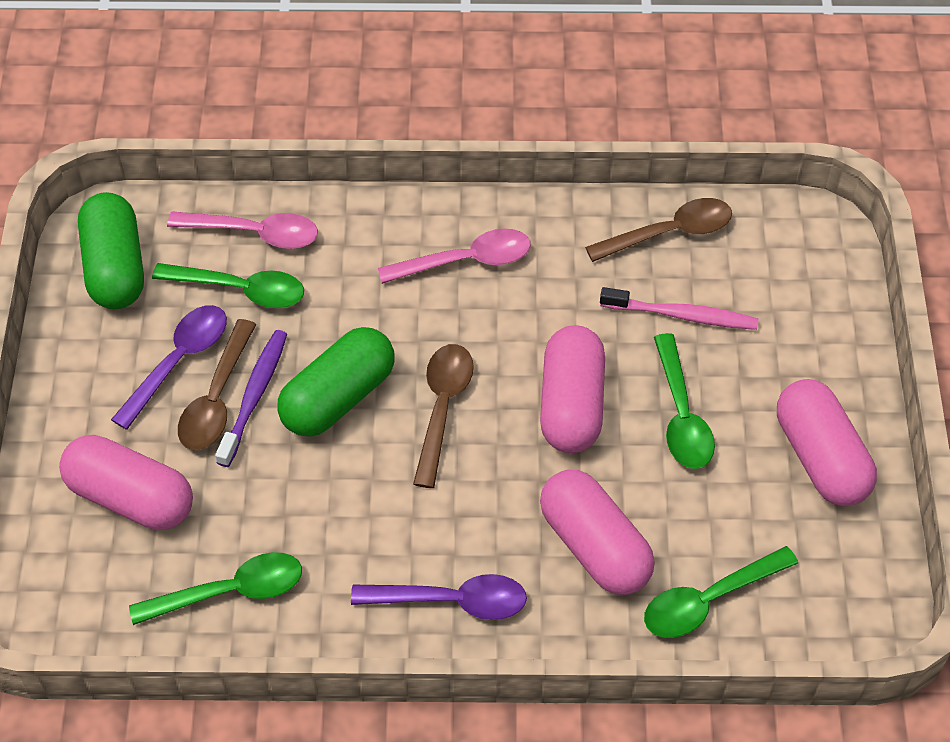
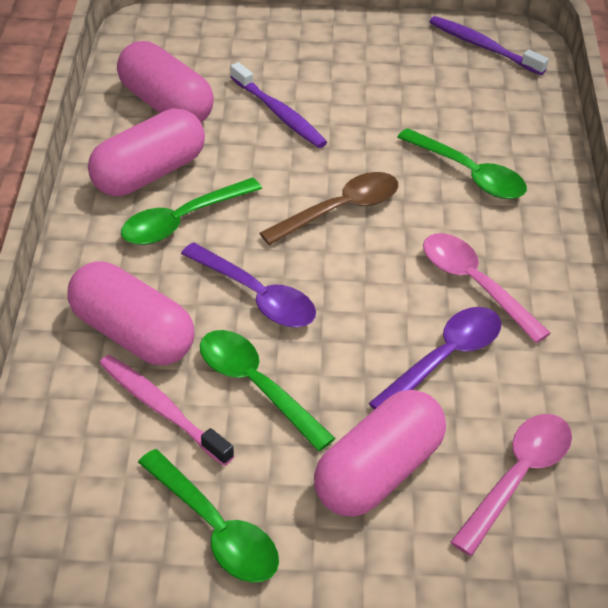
brown spoon: [178,319,257,450] [413,344,474,488] [585,198,732,262] = 3 -> [259,172,398,245] = 1
green capsule: [78,192,144,309] [277,327,395,437] = 2 -> none = 0
purple toothbrush: [215,330,287,467] = 1 -> [230,62,327,148] [429,16,549,75] = 2

